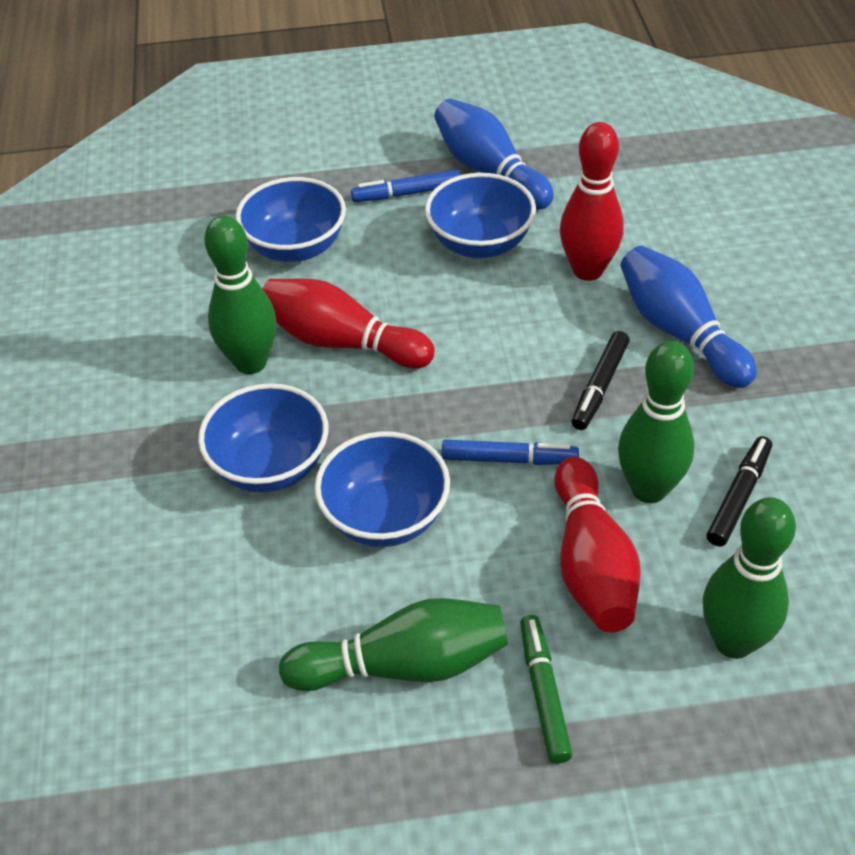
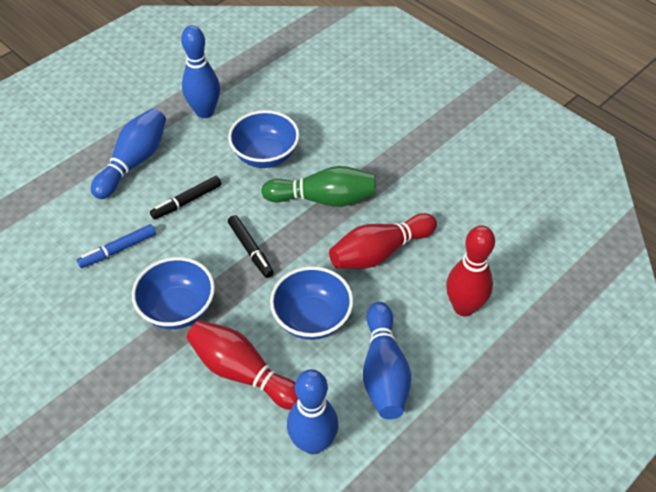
blue bowl: [198,383,329,493] [236,177,346,262] [315,431,450,547] [425,173,536,258] = 4 -> [132,257,215,329] [228,110,299,168] [270,266,353,340] = 3
blue bowling pin: [434,99,554,210] [621,246,757,388] = 2 -> [91,108,166,199] [181,25,220,118] [287,369,338,454] [363,302,411,419] = 4
blue marker: [351,170,461,202] [442,440,579,465] = 2 -> [77,224,156,268] = 1
green bowling pin: [204,215,276,374] [279,598,508,691] [618,341,695,503] [703,497,796,659] = 4 -> [261,166,376,207] = 1
green marker: [520,615,572,764] = 1 -> none = 0

